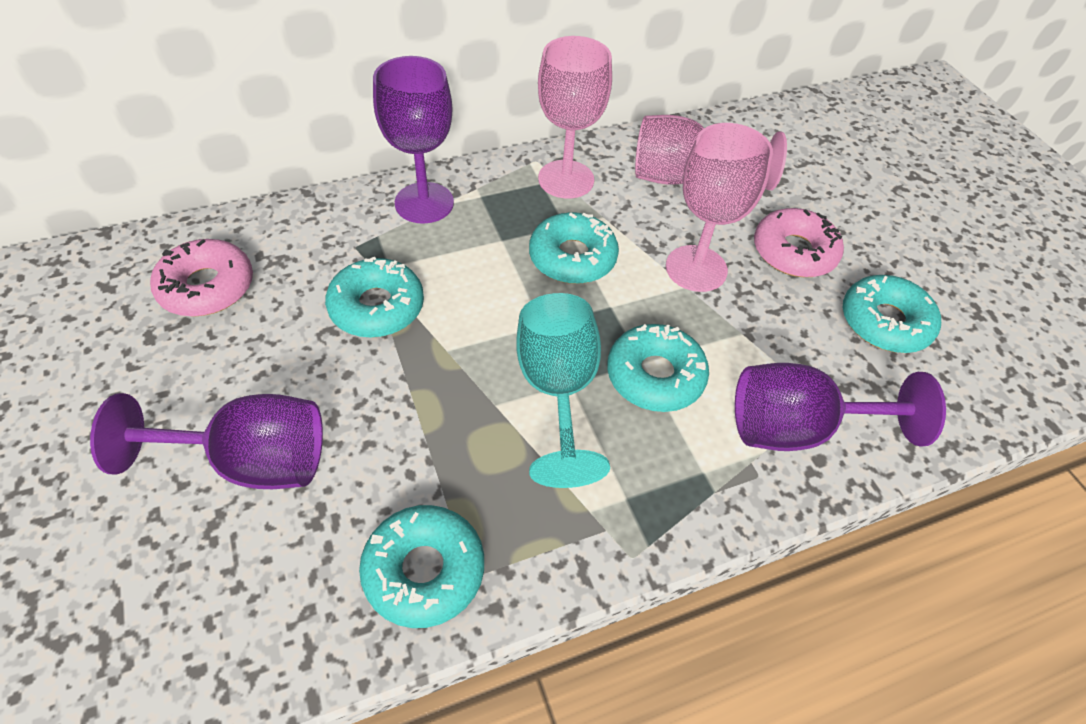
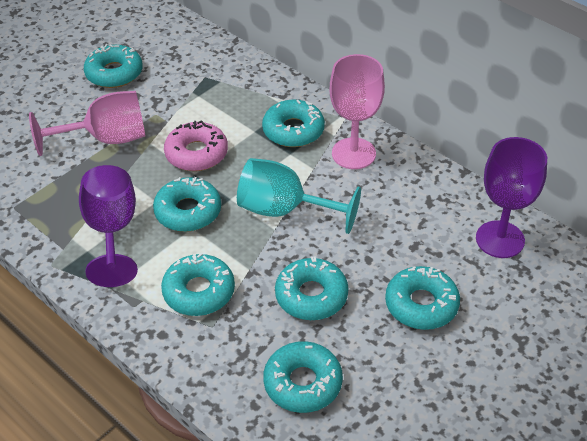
pink donut: [150,239,253,317] [754,208,844,277] = 2 -> [164,120,228,171] = 1
pink goblet: [538,36,612,199] [635,115,787,190] [666,123,773,292] = 3 -> [29,91,145,156] [330,54,385,169] = 2
purple goblet: [90,393,323,489] [373,56,454,224] [735,363,946,451] = 3 -> [79,165,138,287] [476,137,547,258] = 2
turquoise donut: [325,257,424,338] [359,505,484,628] [529,212,619,284] [607,324,709,412] [843,275,941,353] = 5 -> [84,44,143,88] [153,177,221,232] [161,253,235,316] [262,99,325,147] [263,341,343,413] [275,256,349,320] [385,266,460,330] = 7

